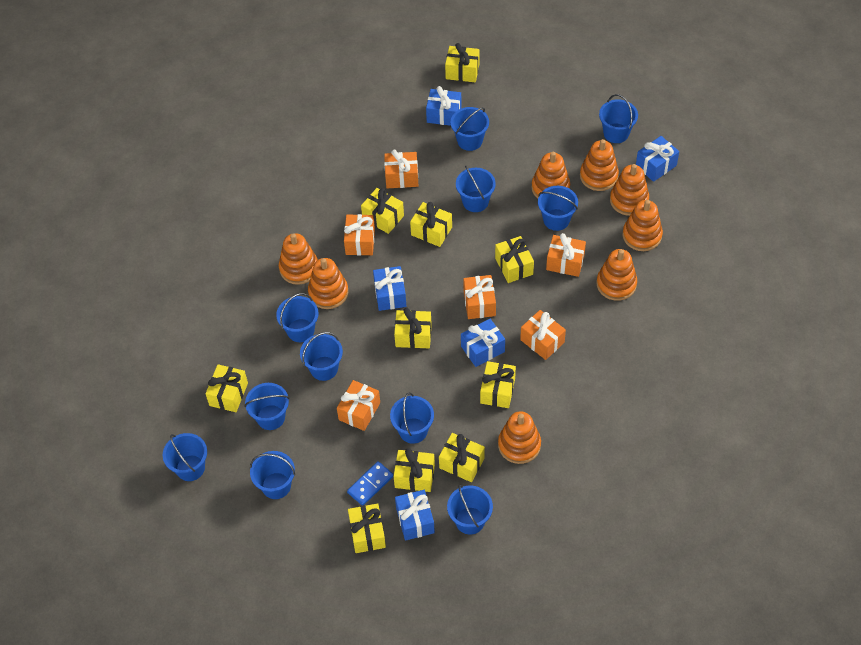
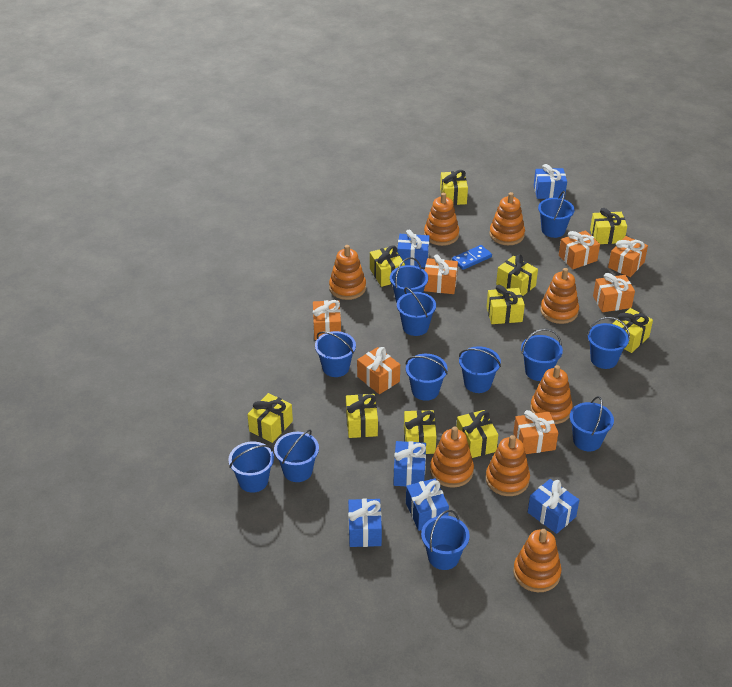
blue bucket: [163,433,207,481] [245,383,290,430] [250,451,295,499] [276,293,319,342] [300,332,343,381] [390,392,434,444] [447,485,493,535] [450,107,489,151] [456,166,496,212] [538,186,578,231] [599,94,638,143] = 11 -> [228,441,274,493] [274,429,319,482] [315,331,356,377] [390,257,428,303] [397,287,436,336] [406,354,448,401] [421,510,470,570] [459,346,501,393] [521,329,563,381] [538,191,575,238] [570,396,614,451] [587,317,630,369] = 12
blue gift: [373,266,406,311] [395,490,435,541] [426,86,462,126] [461,319,505,367] [636,136,679,182] = 5 -> [348,498,382,547] [393,441,426,486] [397,230,430,268] [406,478,449,531] [528,479,579,534] [534,164,567,199] = 6
orange gift: [337,380,380,431] [344,214,375,256] [384,149,418,188] [463,275,496,319] [520,310,566,360] [546,233,586,277] = 6 -> [313,300,341,340] [357,347,400,394] [424,254,458,294] [513,410,558,454] [559,230,600,269] [593,273,635,312] [608,236,648,277] = 7

